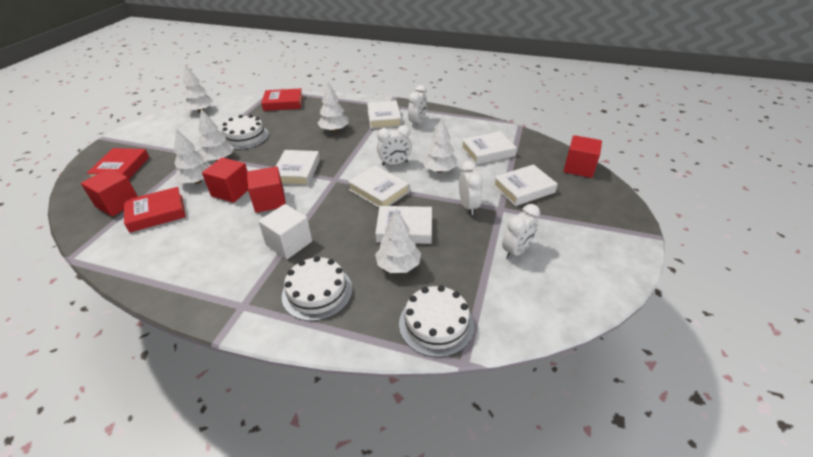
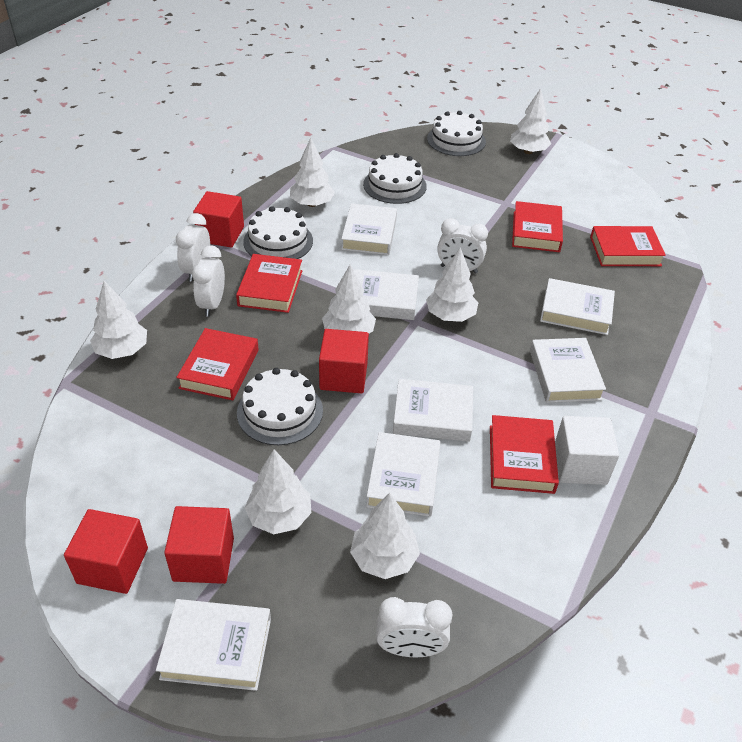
red book: [87,148,149,179] [124,187,186,233] [261,89,303,111] = 3 -> [176,328,259,400] [236,254,303,313] [490,415,559,494] [512,201,563,252] [590,226,666,266] = 5
white book: [275,150,320,186] [348,165,410,208] [367,100,402,129] [375,206,432,244] [461,131,517,165] [493,164,558,206] = 6 -> [156,599,271,691] [341,203,397,255] [354,269,419,320] [366,432,440,517] [393,379,473,442] [530,338,606,403] [540,278,615,335] = 7
white cake: [222,115,269,150] [282,256,352,321] [399,285,474,357] = 3 -> [237,368,323,445] [243,206,313,259] [363,153,427,204] [427,111,486,156] = 4
white tree: [174,128,211,184] [183,65,213,113] [198,109,234,161] [317,82,349,132] [375,208,421,273] [422,118,457,173] = 6 -> [90,281,147,359] [245,449,311,534] [290,138,335,207] [322,265,376,333] [350,493,420,579] [426,248,478,322] [510,88,551,154] = 7

